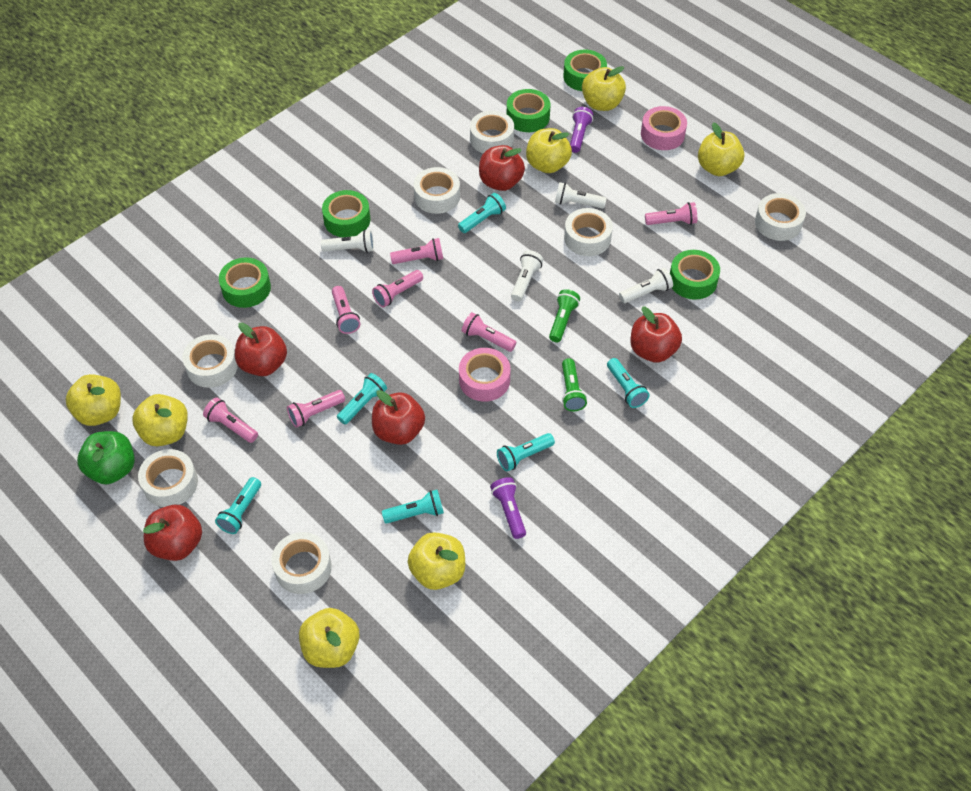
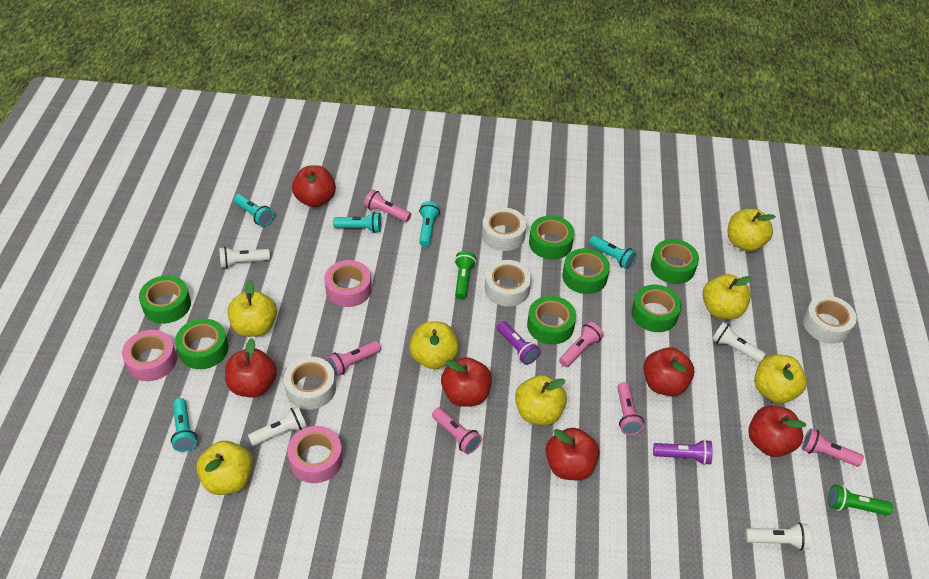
green apple: [77,431,135,484] = 1 -> none = 0
green tape: [219,257,271,308] [322,190,371,237] [507,89,550,132] [563,49,607,91] [670,250,720,300] = 5 -> [139,275,191,324] [175,319,229,369] [527,296,576,345] [529,216,574,259] [562,248,610,294] [632,285,682,332] [651,239,699,284] = 7
pink flashlight: [203,397,258,443] [287,390,345,428] [332,286,360,334] [372,270,423,307] [390,238,443,264] [462,312,516,352] [645,202,697,225] = 7 -> [327,341,381,376] [364,190,411,222] [432,408,482,454] [559,322,604,367] [617,382,644,435] [802,429,864,467] = 6
pink tape: [459,348,511,402] [641,106,687,150] = 2 -> [122,330,177,381] [287,426,343,483] [324,260,372,307] = 3
red apple: [143,505,202,561] [235,323,287,376] [372,390,425,445] [479,145,525,191] [630,307,682,363] = 5 -> [225,338,277,397] [292,165,336,207] [441,357,492,407] [545,428,600,480] [643,347,694,396] [748,405,807,457] = 6
turquoise flashlight: [215,477,261,534] [337,373,387,424] [382,490,444,524] [458,193,506,233] [497,433,555,471] [607,358,650,408] = 6 -> [171,398,197,452] [234,194,274,227] [333,212,382,233] [419,201,440,247] [589,236,637,269] = 5
white tape: [138,449,198,507] [182,334,238,388] [272,532,332,594] [414,167,460,214] [470,111,514,153] [564,208,613,256] [755,193,806,241] = 7 -> [284,357,336,410] [482,208,526,251] [485,260,531,306] [803,295,857,344] = 4

